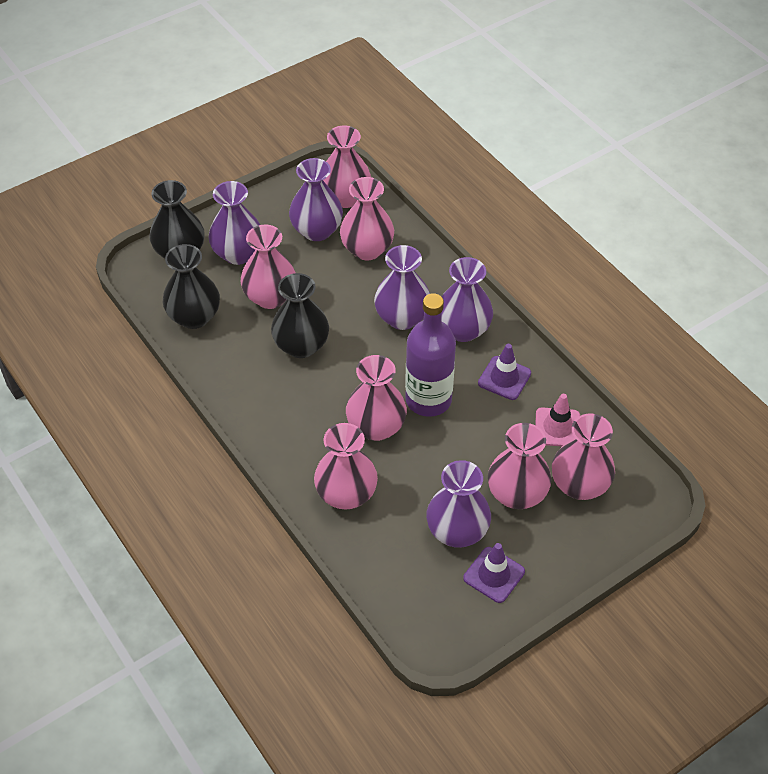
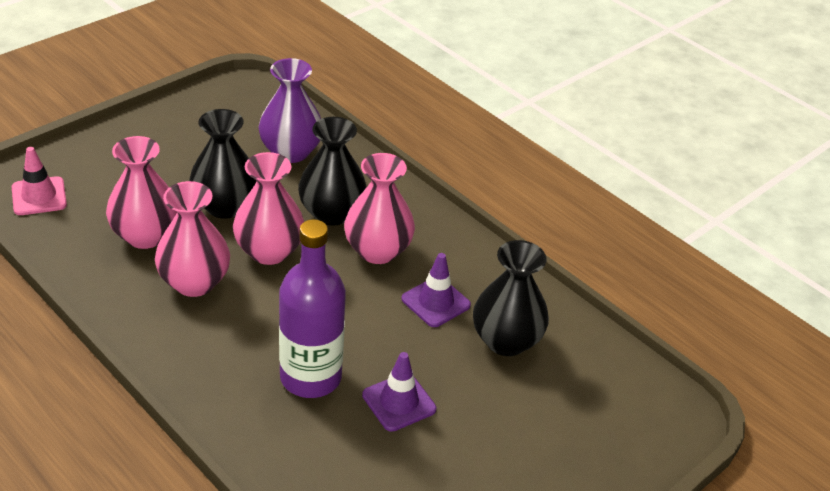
pink vase: [241,225,296,309] [314,423,378,510] [323,125,371,208] [340,177,394,260] [346,355,407,441] [488,423,551,509] [552,414,615,500] = 7 -> [106,136,177,249] [155,181,230,297] [233,152,304,265] [344,153,415,264] = 4
purple vase: [208,181,260,265] [289,158,343,241] [374,245,430,330] [426,460,491,548] [441,257,493,342] = 5 -> [258,58,321,163] = 1

